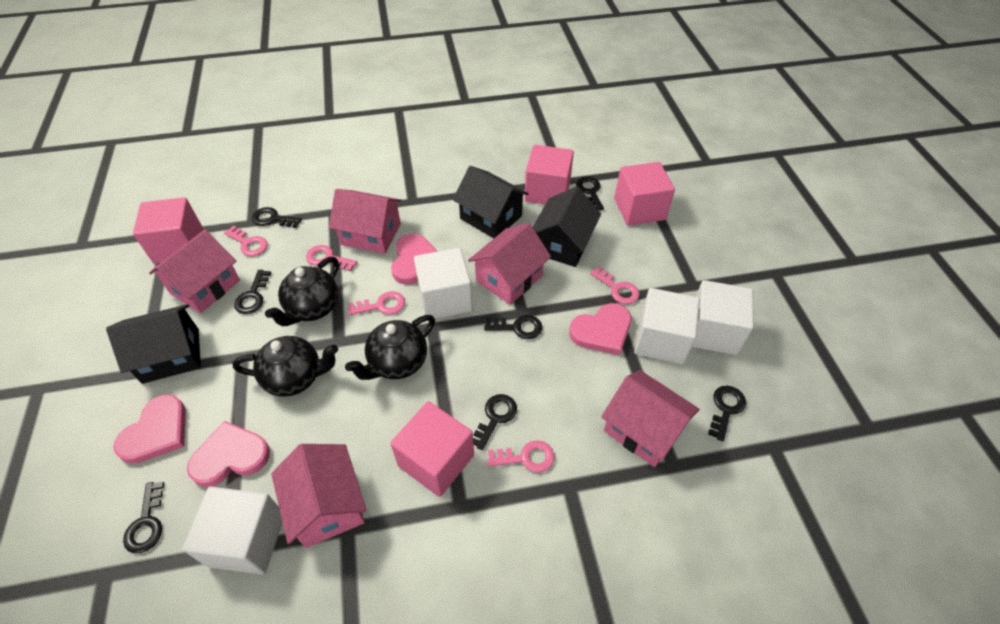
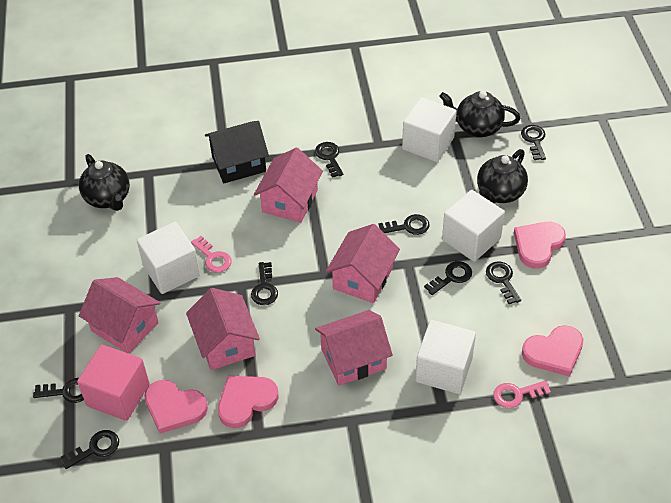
black house: [106,304,201,384] [453,166,529,238] [533,187,601,267] = 3 -> [205,121,269,183] = 1
black key: [123,482,164,553] [234,270,271,314] [252,207,302,228] [473,394,517,450] [484,315,542,339] [576,177,604,210] [708,386,746,441] = 7 -> [33,378,84,403] [61,430,119,469] [251,262,278,305] [315,142,344,178] [378,214,430,235] [424,261,472,295] [486,261,521,304] [521,125,546,160] = 8
pink cube: [133,197,203,264] [390,401,474,497] [525,145,574,204] [614,162,675,226] = 4 -> [77,345,150,421] = 1
pink key: [224,226,268,256] [306,245,357,271] [348,291,405,315] [487,440,555,473] [590,266,640,304] = 5 -> [191,236,232,273] [493,380,551,408] = 2

